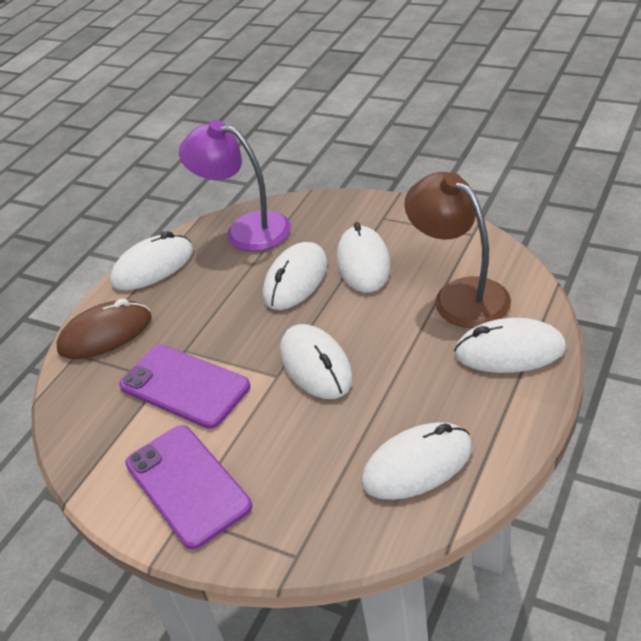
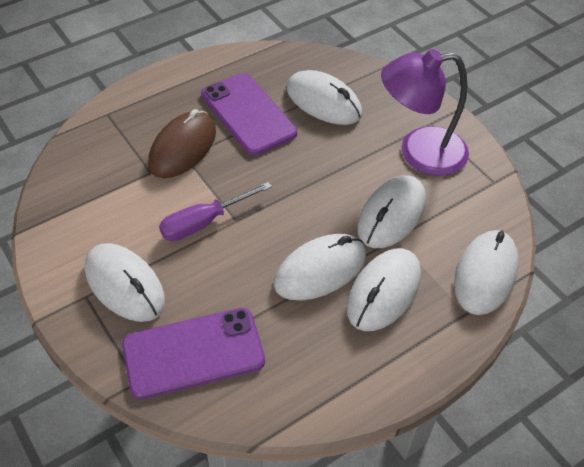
brown lamp: [404,172,511,328] = 1 -> none = 0
purple screwdriver: none = 0 -> [159,182,272,241] = 1

